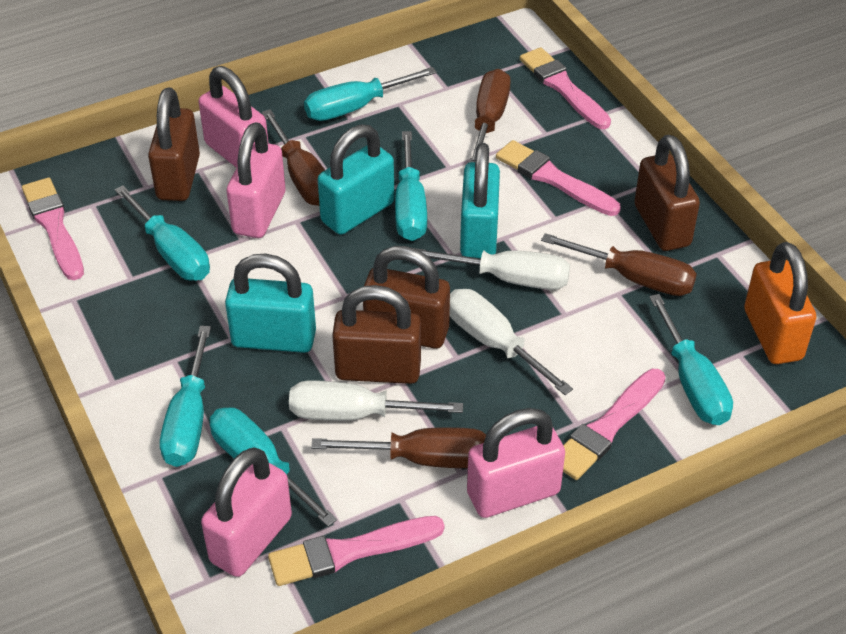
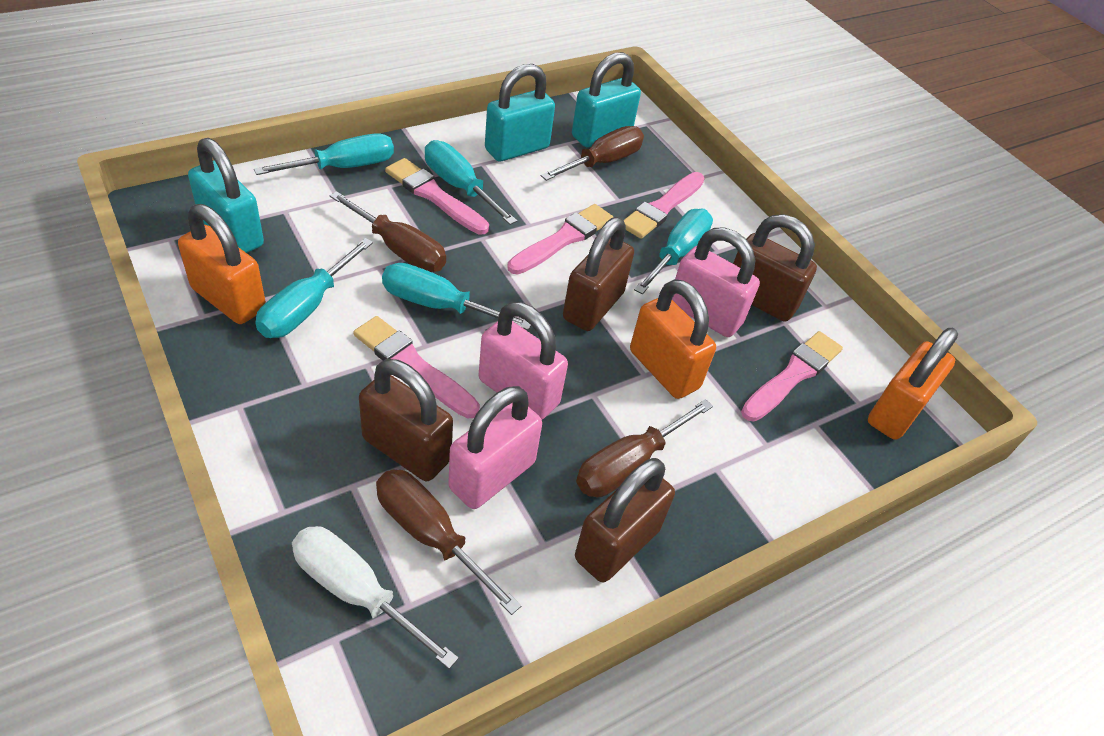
orange padlock: [744,242,816,364] = 1 -> [178,204,266,324] [630,279,716,399] [868,328,958,440] = 3
pink padlock: [199,66,268,168] [201,447,292,577] [226,122,286,238] [467,408,565,518] = 4 -> [448,386,542,509] [479,302,568,420] [672,227,760,337] = 3
turquoise screwdriver: [115,185,210,281] [160,326,211,467] [209,407,337,527] [304,67,437,121] [395,131,427,241] [649,294,733,425] = 6 -> [254,133,394,175] [255,238,373,338] [382,263,531,330] [425,140,517,225] [634,209,713,294] = 5
white screwdriver: [289,380,463,421] [414,248,570,290] [450,289,573,395] = 3 -> [292,526,459,669] = 1

